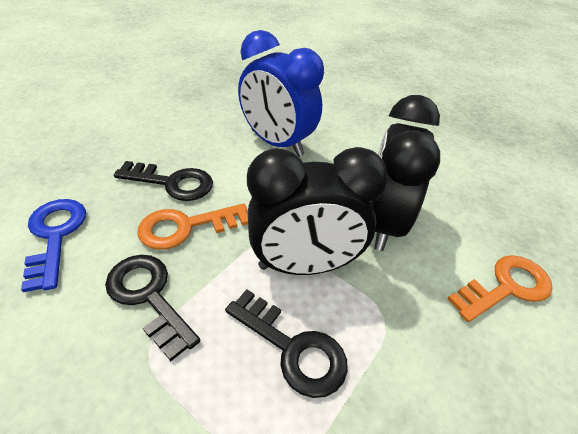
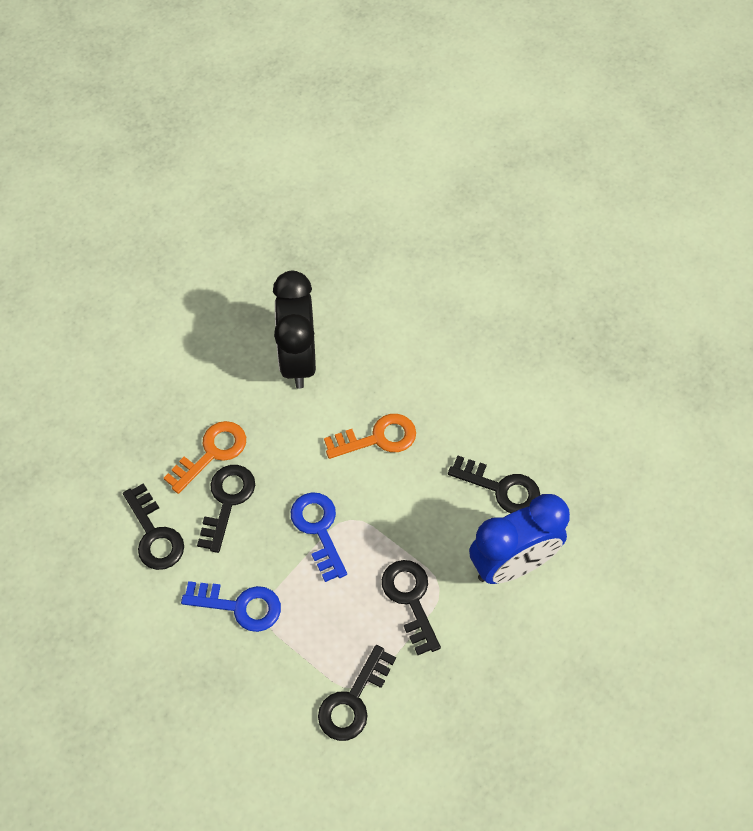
black clock: [247,147,388,275] [371,95,440,251] = 2 -> [273,271,316,389] = 1
black key: [105,255,200,361] [114,161,213,201] [225,289,348,398] = 3 -> [123,483,184,570] [197,465,255,553] [318,645,396,741] [382,560,441,655] [448,455,540,513] = 5
blue key: [21,199,86,292] = 1 -> [181,581,281,632] [291,492,347,582] = 2

